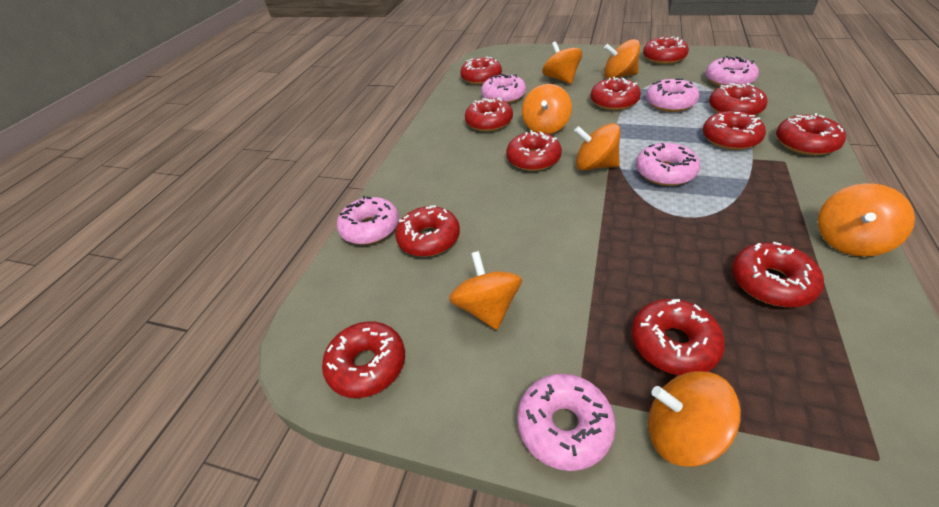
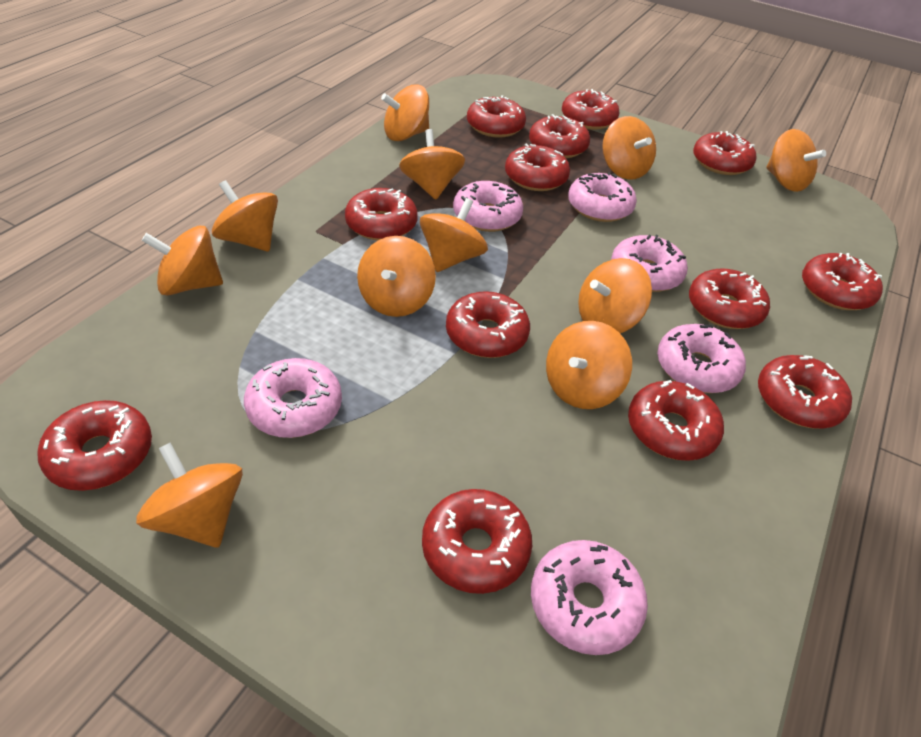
orange spinning top: [449,251,522,330] [522,84,572,134] [542,41,583,84] [574,123,620,171] [604,39,640,79] [648,371,741,467] [818,183,915,257] = 7 -> [136,443,243,548] [142,226,223,296] [212,180,278,251] [357,236,436,317] [381,85,429,141] [399,129,465,200] [420,198,488,272] [546,321,632,409] [578,258,652,333] [602,116,656,180] [766,129,826,192] = 11
red donut: [322,321,405,398] [395,205,460,257] [460,57,502,85] [465,97,513,132] [506,130,562,171] [591,77,641,110] [631,299,725,375] [643,36,689,64] [703,111,766,150] [709,83,768,115] [732,242,824,307] [776,113,846,156] = 12 -> [37,400,152,491] [345,188,418,241] [422,489,532,594] [446,291,530,358] [467,95,526,138] [505,143,570,191] [529,114,590,158] [562,89,619,130] [628,380,724,461] [689,268,770,329] [693,131,756,175] [758,355,852,429] [802,253,883,310] = 13

